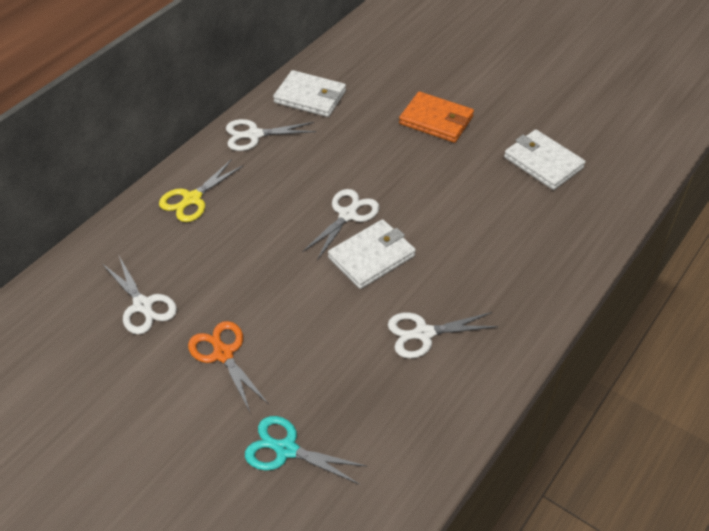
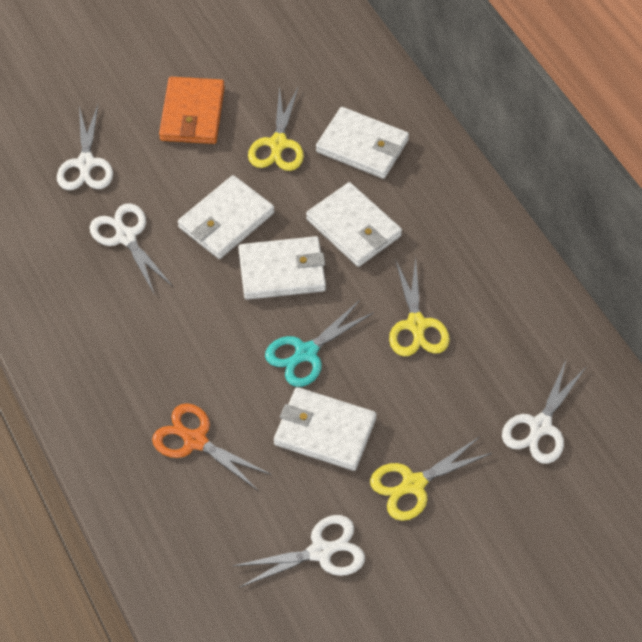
white wallet: [273,70,346,117] [328,219,416,289] [504,130,585,190] = 3 -> [178,175,275,259] [238,236,326,300] [274,387,376,471] [306,182,402,267] [316,107,409,179] = 5
yellow scissors: [159,159,244,222] = 1 -> [248,86,304,171] [370,437,492,521] [389,257,450,356] = 3

